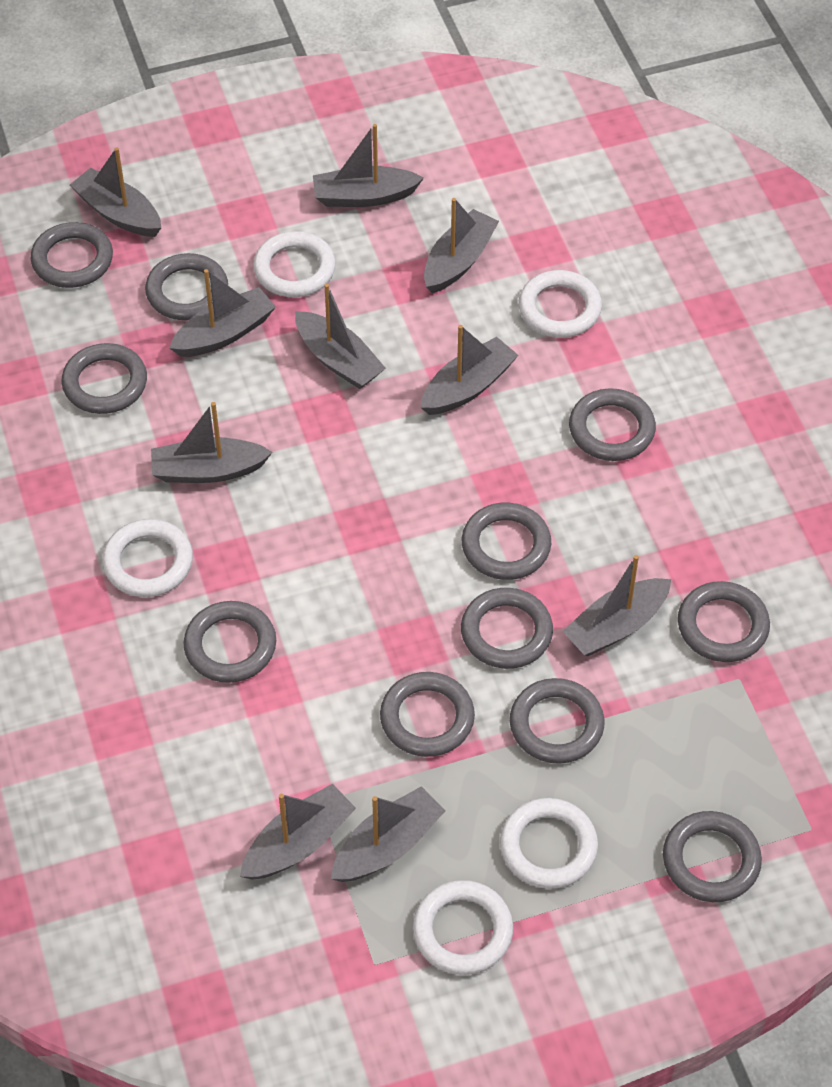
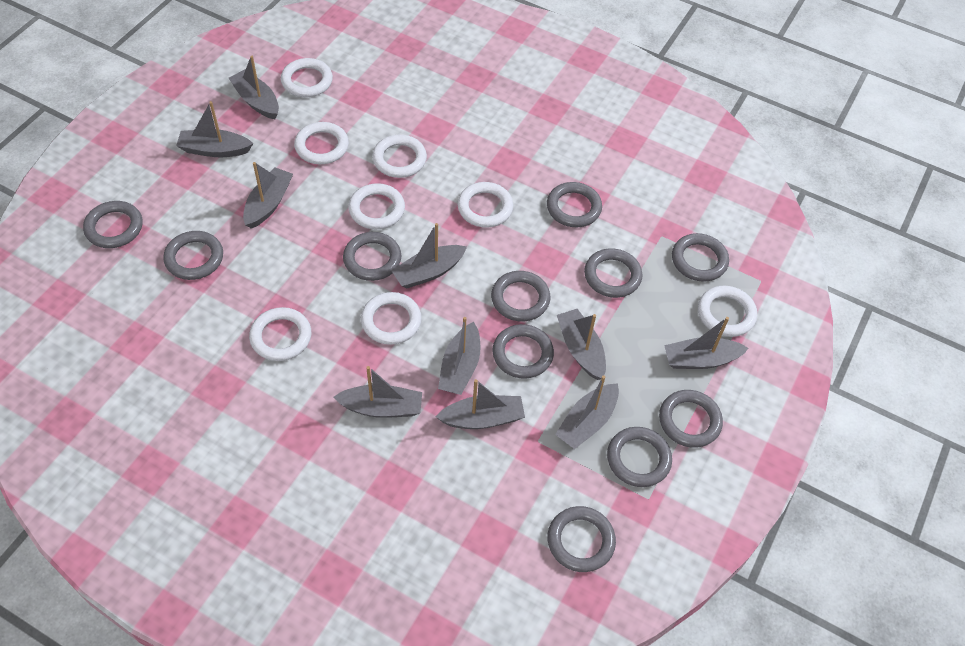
white ring: [102,519,193,597] [253,231,336,297] [413,880,513,975] [500,798,598,889] [519,270,602,338] = 5 -> [249,307,311,361] [281,58,333,97] [294,122,349,164] [348,183,405,229] [361,292,422,345] [372,135,427,178] [458,182,513,228] [698,286,757,337] = 8

